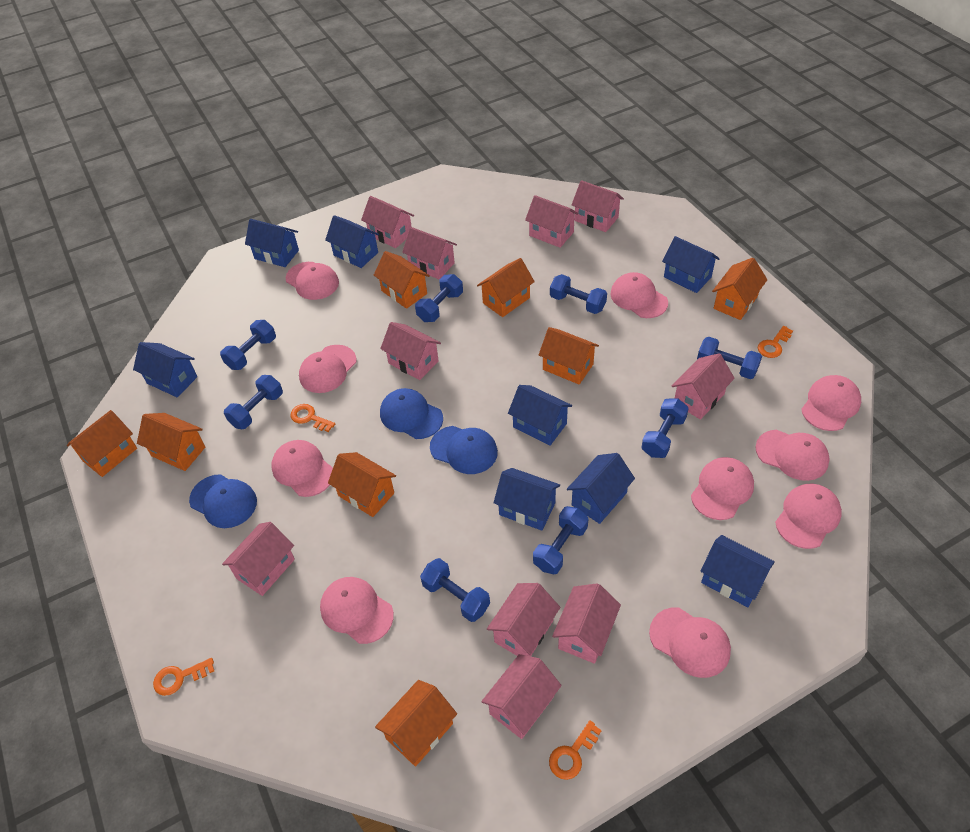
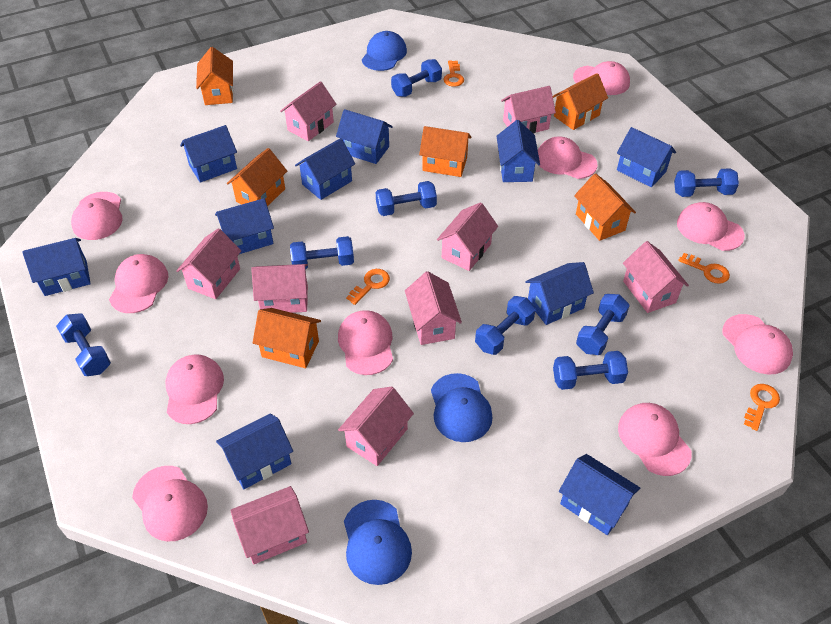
blue house: [133,342,197,398] [245,219,299,267] [325,215,379,268] [493,468,560,531] [508,385,572,446] [567,453,635,524] [662,236,720,293] [701,535,775,607] = 8 -> [22,238,91,296] [180,125,237,183] [215,198,274,254] [216,414,293,489] [295,138,355,200] [336,109,393,164] [496,120,540,182] [525,262,594,325] [559,454,640,535] [617,127,676,187] = 10
orange house: [67,410,137,477] [137,413,205,471] [328,452,396,517] [374,251,429,309] [375,680,457,766] [477,258,535,317] [539,327,599,385] [712,258,767,320] = 8 -> [196,47,233,105] [227,148,287,206] [253,308,321,368] [419,126,472,177] [553,73,608,130] [574,173,636,241] = 6
pink house: [222,522,295,596] [361,196,414,248] [380,322,441,380] [402,227,457,280] [481,654,562,739] [487,583,560,656] [525,195,578,248] [552,583,621,664] [572,180,624,232] [671,353,735,420] = 10 -> [176,228,241,299] [230,486,309,564] [251,264,308,313] [280,81,337,141] [338,387,414,466] [405,271,462,345] [437,202,498,271] [501,86,556,134] [623,241,689,313] = 9

